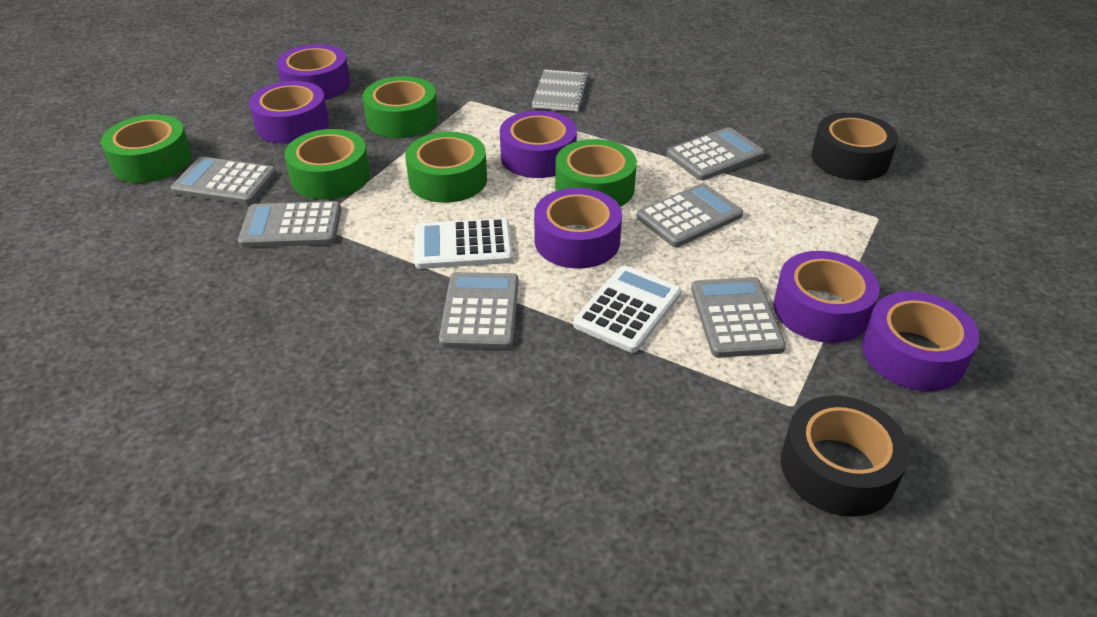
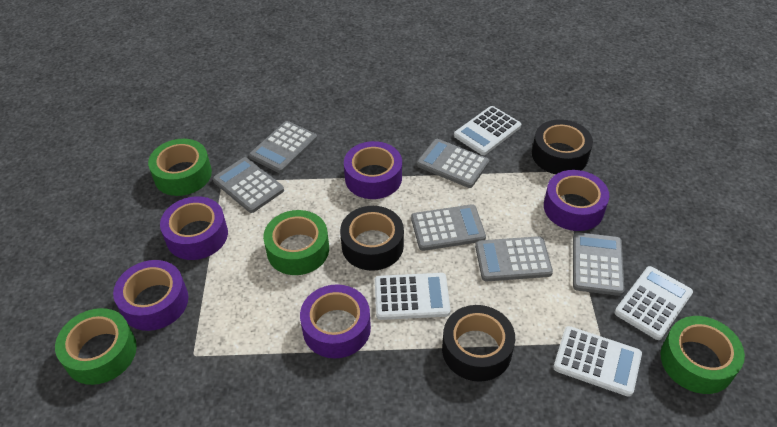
black tape: [781,396,910,517] [811,113,898,181] = 2 -> [340,206,404,271] [442,305,515,382] [532,119,593,174] = 3
green tape: [101,114,192,183] [285,129,370,200] [362,76,438,138] [405,132,487,203] [555,139,637,207] = 5 -> [55,308,137,385] [148,139,212,196] [263,210,329,275] [661,316,745,394] = 4
grey notebook: [532,70,589,111] = 1 -> none = 0
purple tape: [249,81,329,144] [276,44,350,100] [500,110,577,178] [534,188,622,269] [773,251,880,343] [862,291,979,391] = 6 -> [113,260,188,331] [160,196,228,260] [300,284,371,359] [344,141,402,199] [544,170,609,231] = 5
white calculator: [414,218,513,269] [573,266,681,353] = 2 -> [375,273,450,320] [454,106,521,155] [553,326,642,397] [614,266,693,340] = 4

